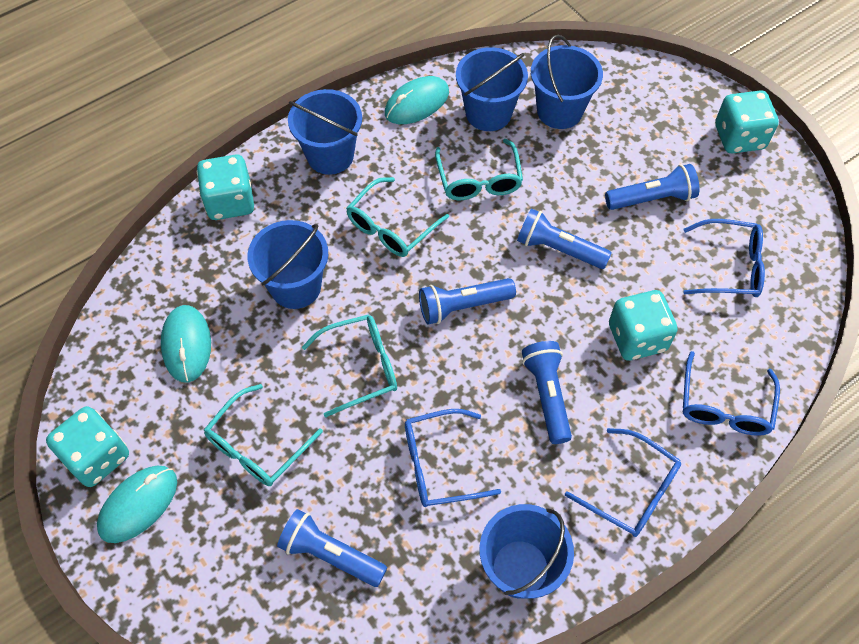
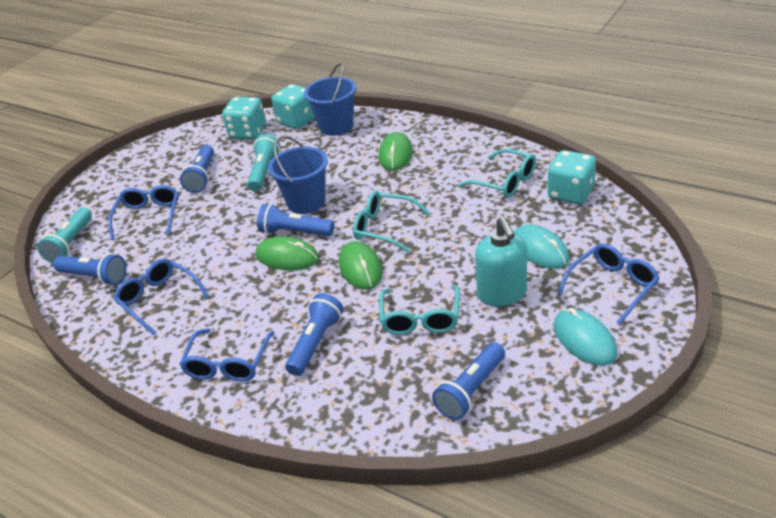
blue bucket: [248,220,328,309] [288,89,362,175] [456,47,528,131] [479,504,574,599] [531,35,603,129] = 5 -> [268,136,328,214] [304,63,356,136] = 2
green mouse: none = 0 -> [255,236,319,270] [339,241,383,290] [379,132,413,171] = 3
turquoise dice: [46,406,129,487] [197,154,254,220] [609,290,678,360] [715,90,779,153] = 4 -> [222,97,266,139] [272,84,315,129] [547,150,596,204] = 3
turquoise flashlight: none = 0 -> [37,207,92,263] [247,134,280,191] = 2
turquoise glasses: [204,384,323,486] [302,314,397,417] [346,177,449,257] [435,139,523,200] = 4 -> [353,191,430,252] [379,285,460,335] [458,149,536,198] = 3
turquoise mouse: [97,466,177,543] [161,305,211,383] [385,76,449,124] = 3 -> [513,224,570,269] [554,308,617,366] = 2
turquoise soap dispenser: none = 0 -> [475,217,527,306] = 1

